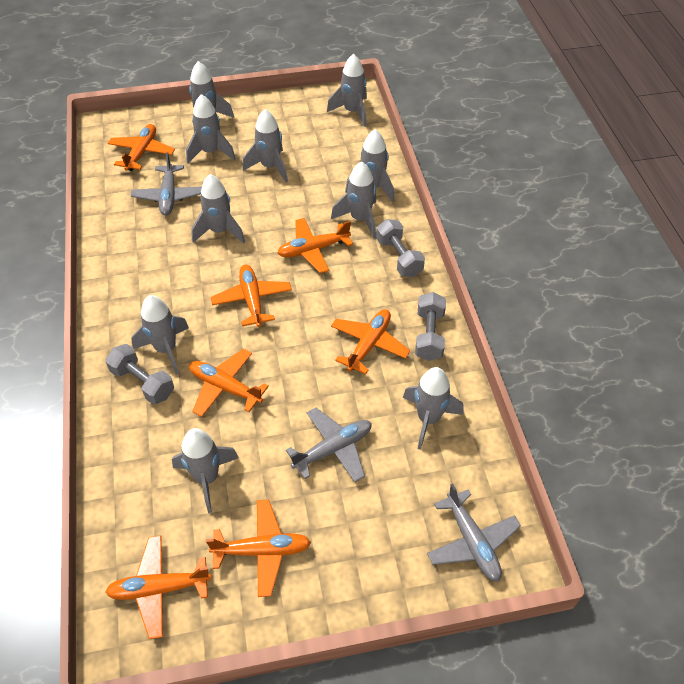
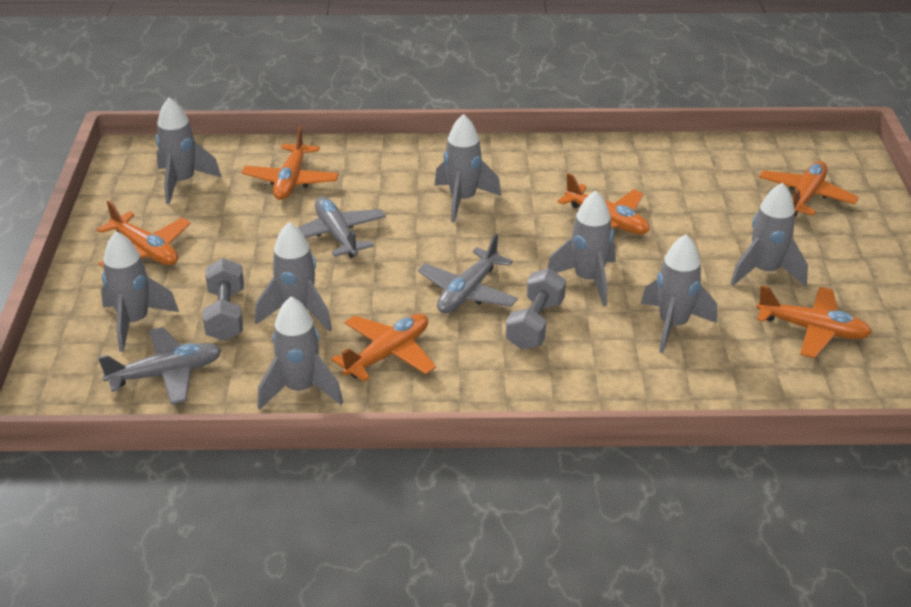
grey dumbbell: [105,344,174,404] [376,219,425,277] [415,292,446,361] = 3 -> [203,258,244,341] [506,268,566,350] = 2
grey rocket: [131,295,189,375] [172,428,239,513] [186,94,236,164] [189,61,234,132] [191,174,245,244] [243,109,288,182] [327,54,367,127] [331,162,376,239] [345,129,395,202] [403,367,464,450] = 10 -> [101,231,179,352] [156,98,221,204] [255,222,332,332] [257,297,343,410] [435,114,501,223] [547,191,615,306] [641,234,717,353] [730,183,808,287] = 8
orange plane: [105,535,211,639] [108,124,175,171] [189,349,269,417] [206,499,311,597] [211,265,292,327] [277,218,353,273] [331,309,410,374] = 7 -> [97,200,191,268] [241,126,339,200] [331,314,436,381] [557,173,650,235] [756,285,872,358] [759,161,859,217] = 6

